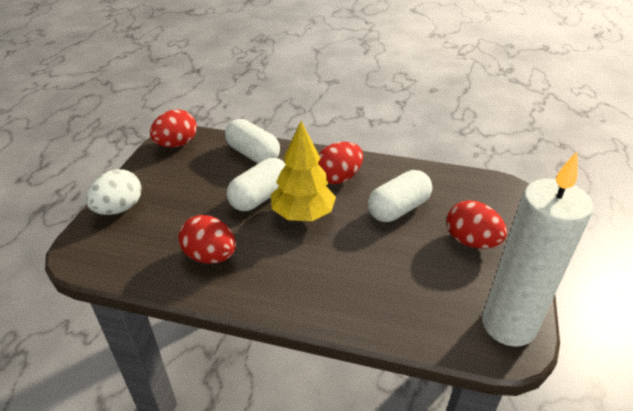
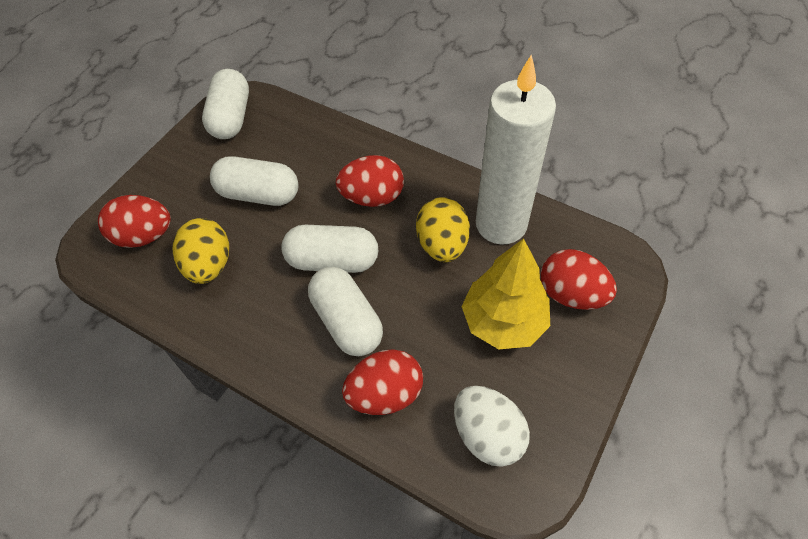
white capsule: [225,119,280,163] [227,158,285,211] [368,170,432,222] = 3 -> [202,69,249,139] [210,156,298,206] [281,225,378,273] [308,267,383,356] = 4
yellow egg: none = 0 -> [173,218,229,284] [416,197,470,262] = 2

